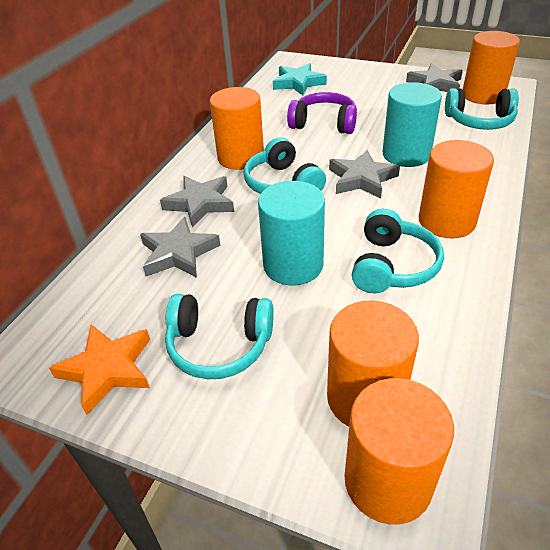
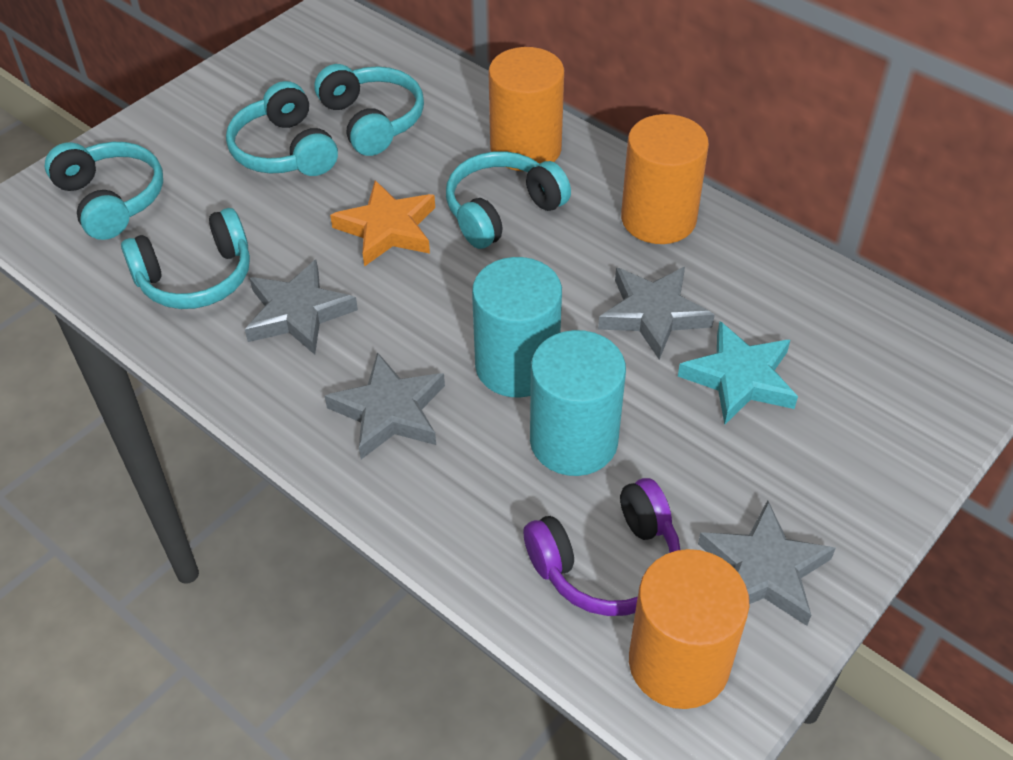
orange cylinder: [210,87,264,170] [327,301,419,427] [345,378,454,525] [419,140,494,238] [463,31,520,104] = 5 -> [489,47,564,171] [621,114,709,244] [629,549,749,709] = 3
turquoise headphones: [165,294,274,379] [244,137,326,194] [352,209,444,293] [445,88,519,130] = 4 -> [45,142,163,240] [121,208,250,309] [226,81,338,176] [315,64,424,156] [446,151,571,249] = 5

